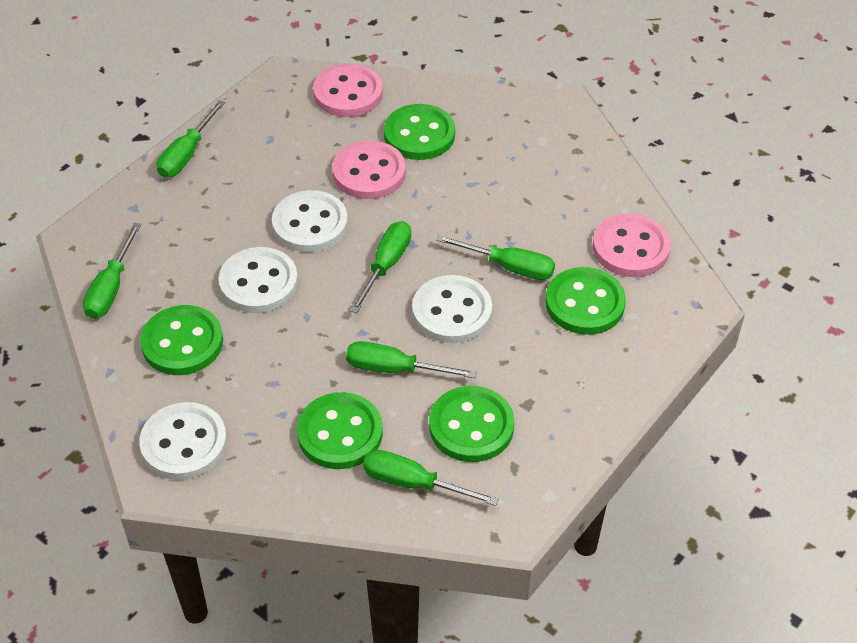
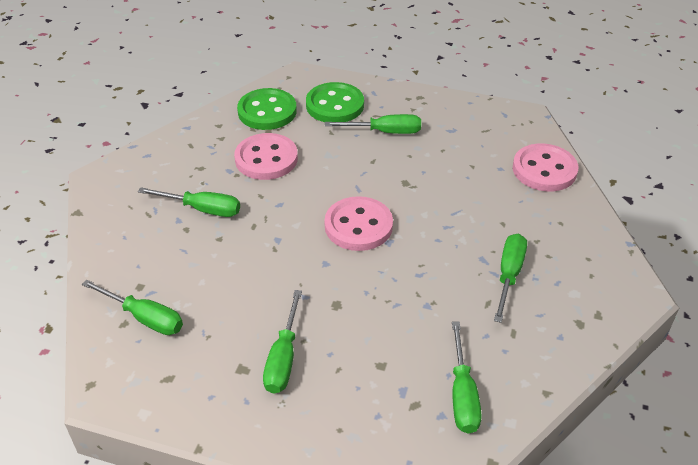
green button: [140,305,223,375] [297,392,383,469] [384,104,455,160] [429,386,514,462] [546,267,626,335] = 5 -> [237,88,297,130] [306,82,364,122] = 2
white button: [139,402,227,480] [219,247,298,313] [272,190,348,252] [412,275,492,343] = 4 -> none = 0

